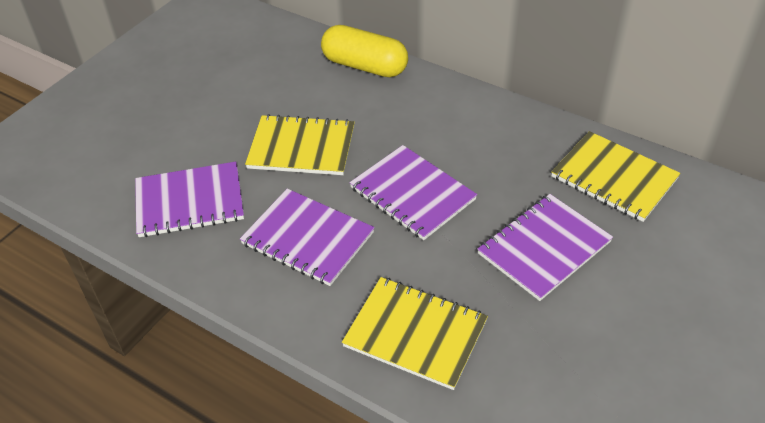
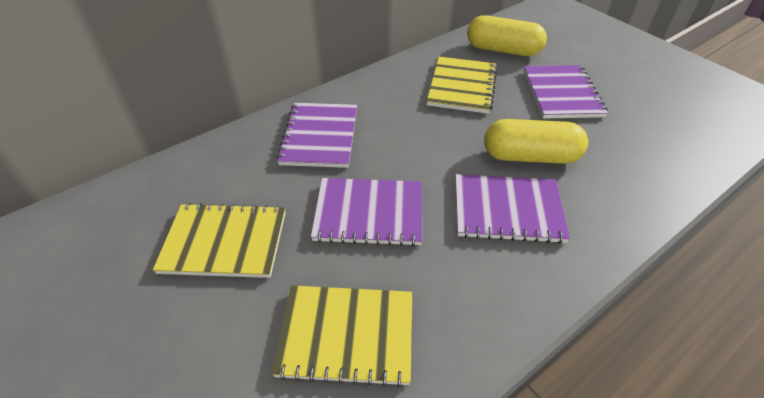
yellow capsule: [321,25,408,77] = 1 -> [467,15,547,56] [484,119,588,164] = 2

